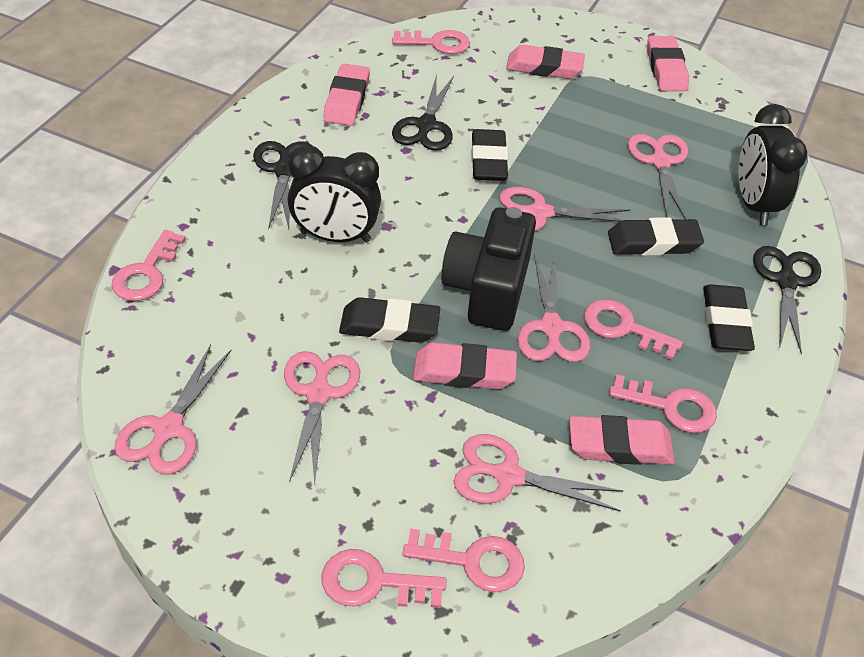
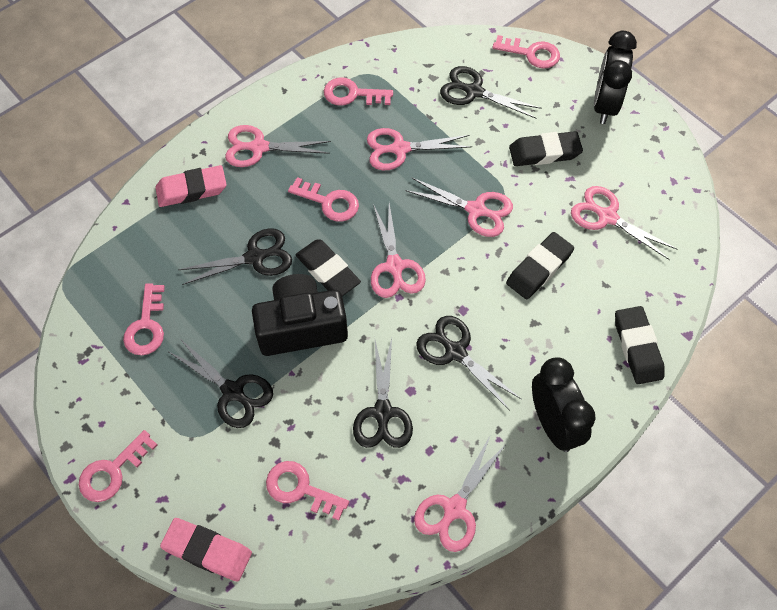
black scissors: [253,141,312,230] [392,74,454,151] [753,246,821,354] = 3 -> [169,339,273,428] [178,228,292,285] [353,338,413,448] [416,316,522,411] [440,66,542,119] = 5
pink eraser: [323,64,370,126] [413,342,517,389] [506,45,585,79] [569,415,675,465] [647,36,689,91] = 5 -> [155,165,227,207] [160,518,252,581] = 2

